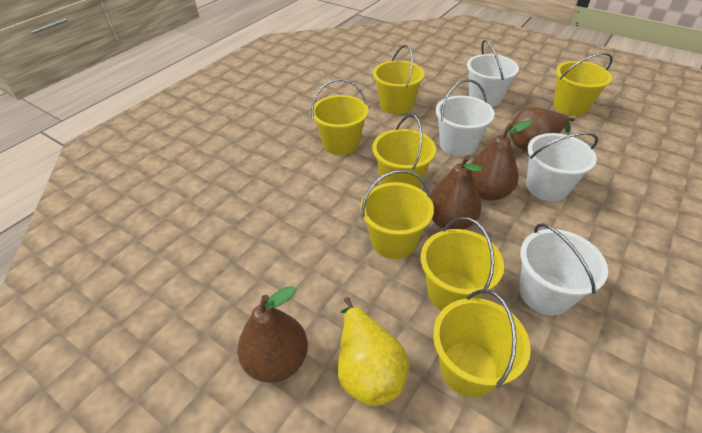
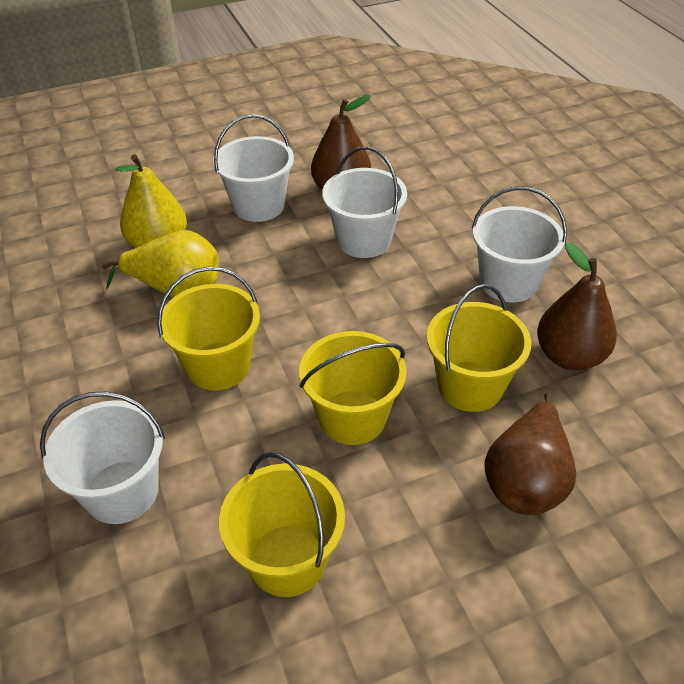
brown pear: [238,286,308,383] [430,155,482,230] [471,120,532,201] [510,107,575,151] = 4 -> [311,95,371,190] [484,392,576,515] [537,242,617,370] = 3
yellow bucket: [311,79,369,155] [360,169,434,259] [372,114,436,188] [373,45,425,115] [420,217,504,311] [433,289,531,397] [553,53,613,116] = 7 -> [157,266,260,391] [219,452,345,597] [299,331,406,445] [427,284,531,412] = 4
yellow pear: [338,297,409,406] = 1 -> [102,230,219,298] [115,154,187,248] = 2

